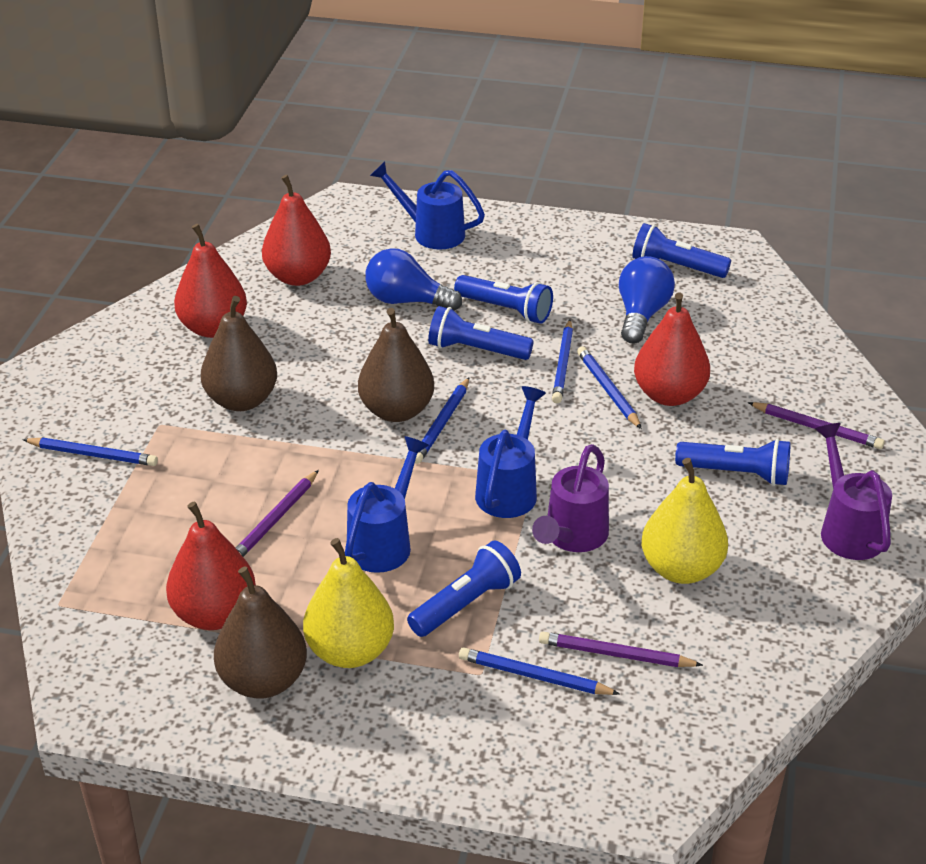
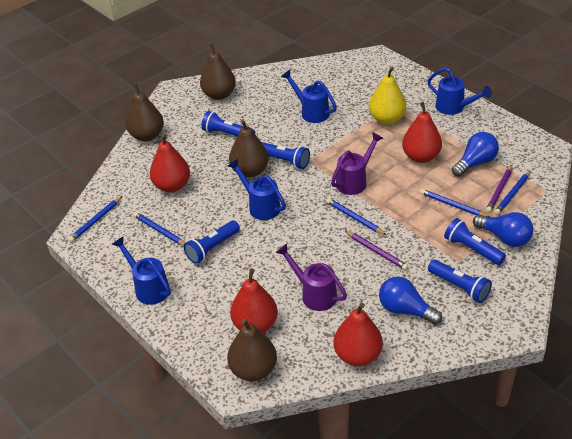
blue light bulb: [366,248,462,311] [619,256,675,343] = 2 -> [379,276,442,325] [452,132,499,177] [473,212,533,247] = 3
blue watering can: [345,436,429,573] [370,161,485,249] [475,386,546,518] = 3 -> [112,236,171,305] [228,159,286,220] [281,70,337,123] [427,67,492,115] = 4
brown pear: [201,296,277,411] [214,567,307,699] [358,308,434,422] = 3 -> [126,83,164,141] [200,42,236,100] [227,319,277,381] [229,120,269,178] = 4
purple pencil: [236,470,319,557] [539,632,703,667] [748,402,885,449] = 3 -> [344,230,409,270] [486,165,512,213] = 2
yellow pear: [303,538,394,668] [641,458,728,584] = 2 -> [369,66,406,124] = 1

